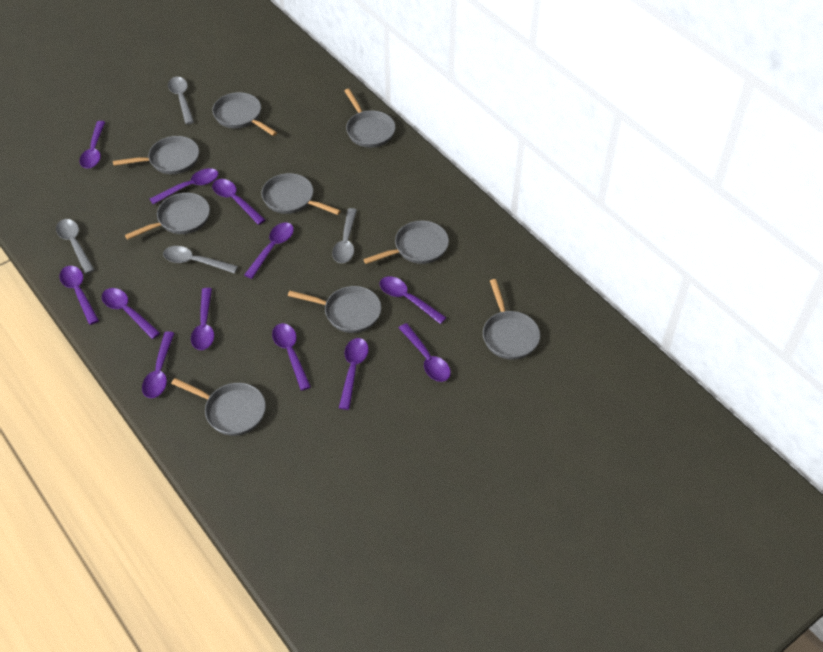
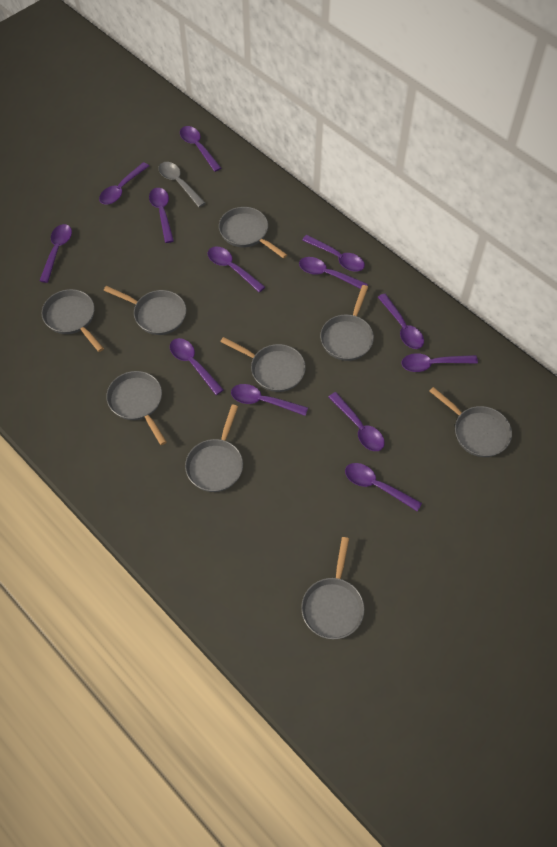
grey spoon: [56,219,94,274] [163,246,238,274] [168,77,194,124] [332,208,357,263] = 4 -> [158,162,205,207] = 1
purple spoon: [59,266,99,325] [79,121,105,169] [102,288,160,339] [142,331,175,398] [150,168,219,204] [191,288,214,350] [212,179,265,225] [244,222,294,279] [272,323,311,391] [339,338,369,410] [380,276,446,324] [399,323,451,382] = 12 -> [39,224,72,283] [99,162,149,204] [149,188,174,243] [170,338,224,395] [180,126,221,172] [207,247,265,293] [231,384,308,416] [299,257,368,289] [302,235,365,272] [329,392,385,451] [345,463,422,512] [378,294,424,349] [401,353,478,372] = 13

